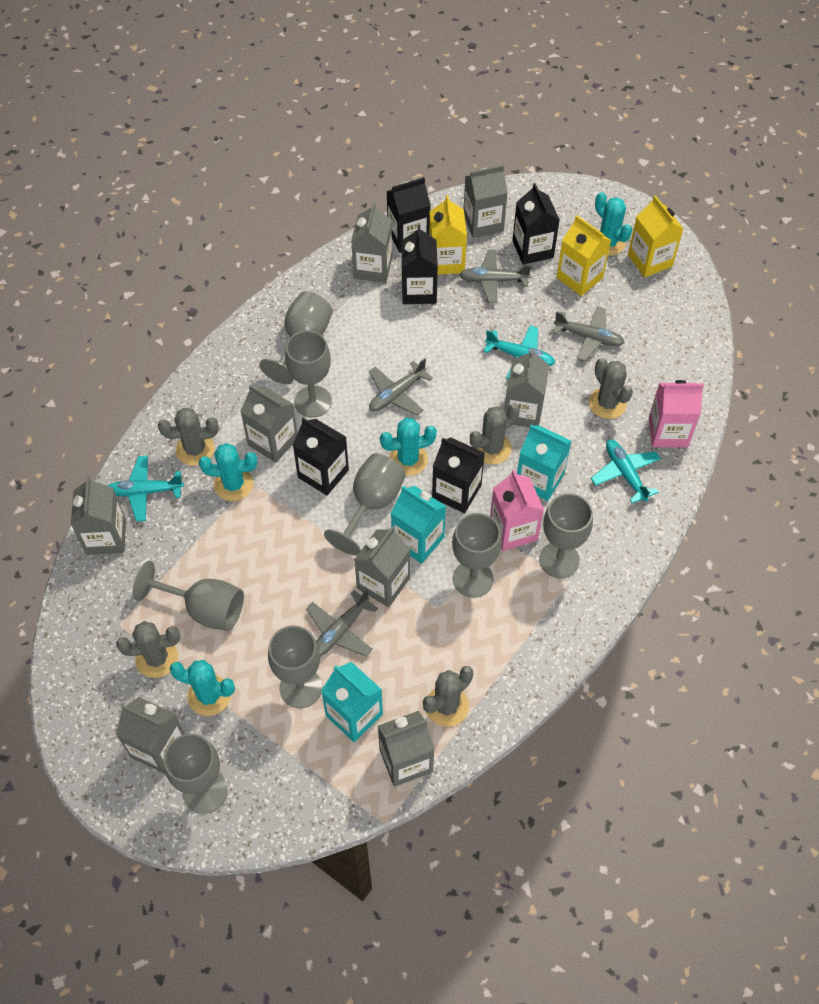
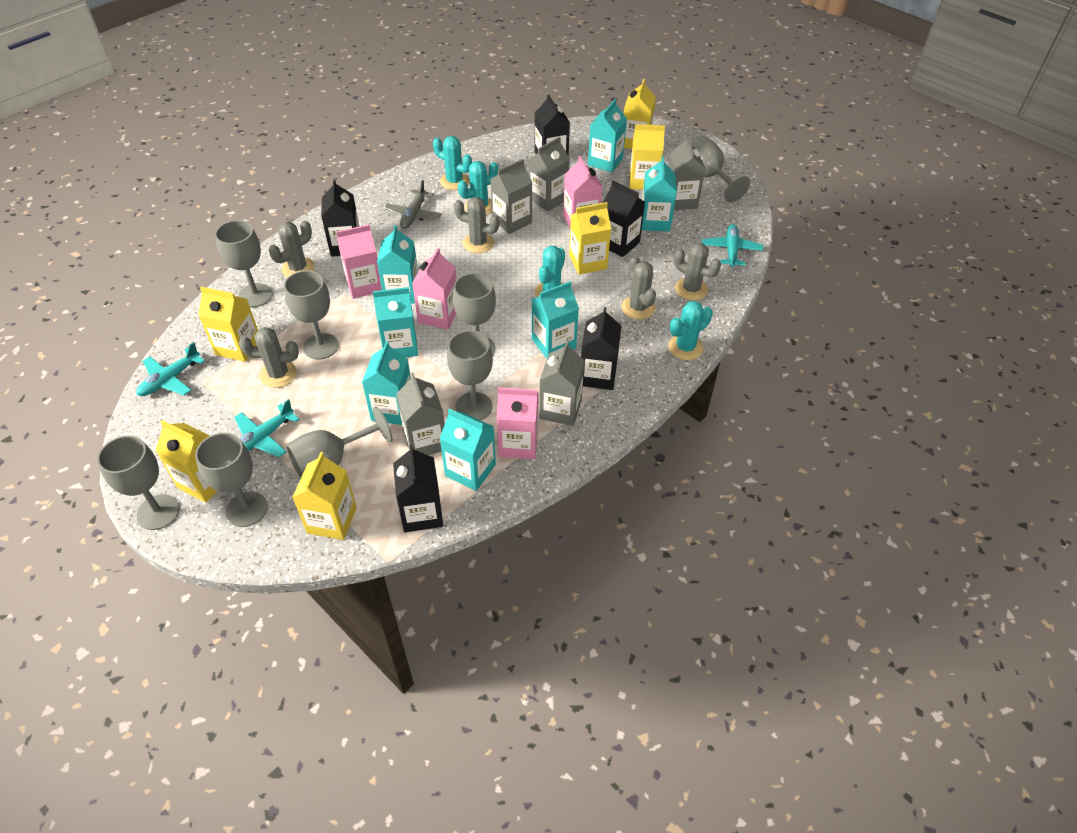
grey carton: [71,476,126,555] [116,697,185,774] [240,384,298,463] [351,202,392,283] [354,526,410,607] [378,711,434,787] [464,165,508,238] [504,348,550,428] = 8 -> [396,373,445,455] [490,159,533,234] [529,136,570,211] [539,341,585,426] [668,136,706,210] = 5
grey plane: [306,589,378,657] [369,358,433,416] [459,250,532,303] [553,306,625,361] = 4 -> [384,180,442,229] = 1
pink carton: [490,470,544,551] [649,380,704,447] = 2 -> [336,224,382,299] [412,248,457,330] [497,387,539,459] [563,156,603,228] = 4
turquoise carton: [321,662,383,742] [391,486,446,564] [517,425,571,501] = 3 -> [362,341,411,425] [373,287,418,358] [377,225,418,304] [439,409,496,491] [532,281,579,358] [588,99,627,172] [642,156,677,231] = 7
yellow carton: [429,195,467,275] [557,215,611,296] [628,195,683,277] = 3 -> [155,420,217,503] [198,287,258,362] [292,452,357,540] [569,202,611,275] [624,79,656,149] [630,124,665,190] = 6

